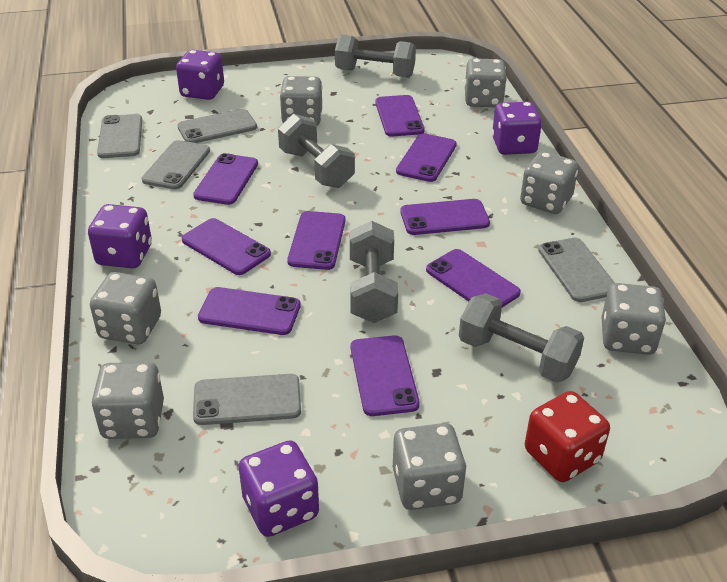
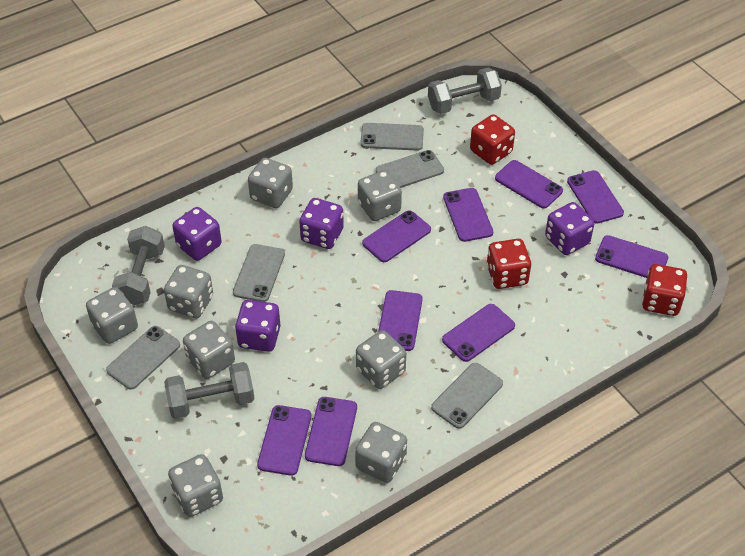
grey dice: [90,272,161,344] [91,362,164,439] [280,76,322,126] [393,423,466,510] [465,58,507,107] [520,151,578,214] [601,283,666,355] = 7 -> [86,287,138,344] [164,265,213,318] [168,454,223,517] [183,321,235,379] [248,158,293,208] [355,422,407,483] [356,330,406,389] [358,170,402,221] = 8
grey dumbbell: [278,114,355,188] [335,34,416,77] [350,221,398,323] [459,293,584,383] = 4 -> [112,226,165,306] [164,362,255,419] [428,68,502,114] = 3
red dice: [525,391,610,482] = 1 -> [470,114,515,165] [487,239,531,289] [642,264,688,316] = 3

